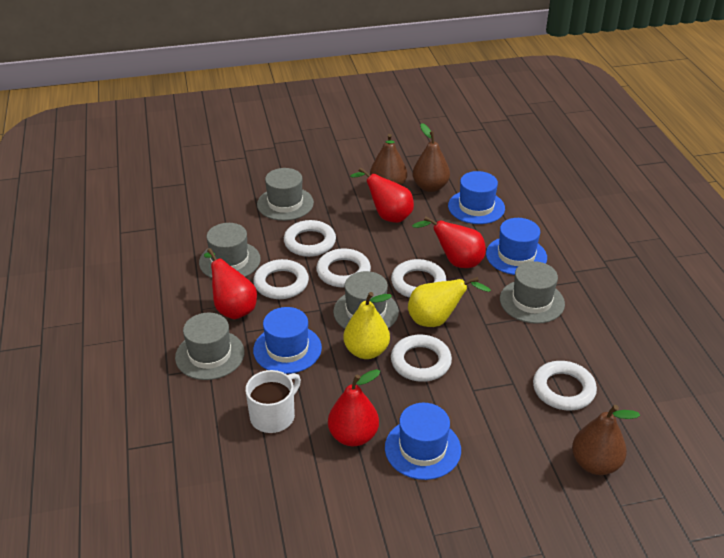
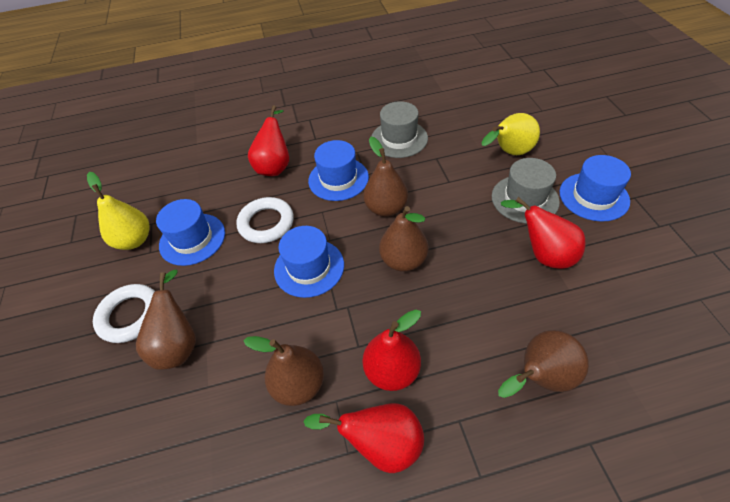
brown pear: [370,134,407,185] [413,123,450,192] [572,405,640,475] = 3 -> [136,269,196,370] [243,336,324,406] [363,136,408,217] [379,206,429,272] [498,330,589,398] = 5
grey hat: [175,313,245,380] [199,223,261,278] [257,168,314,221] [333,271,399,329] [500,261,565,324] = 5 -> [371,101,428,158] [492,158,560,224] = 2
white mug: [246,370,301,433] = 1 -> none = 0
white ring: [253,259,309,299] [284,220,336,257] [316,248,371,288] [391,259,446,298] [391,335,452,382] [533,361,597,411] = 6 -> [93,284,155,343] [236,197,294,243] = 2

